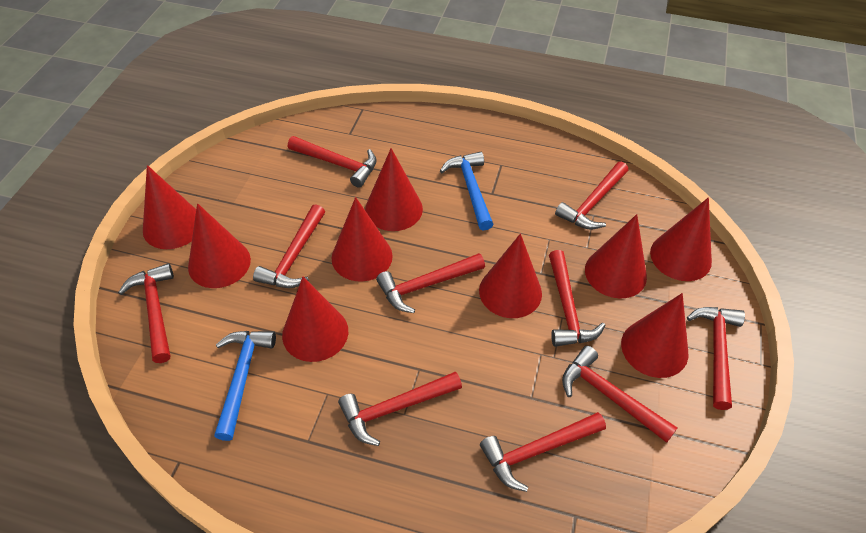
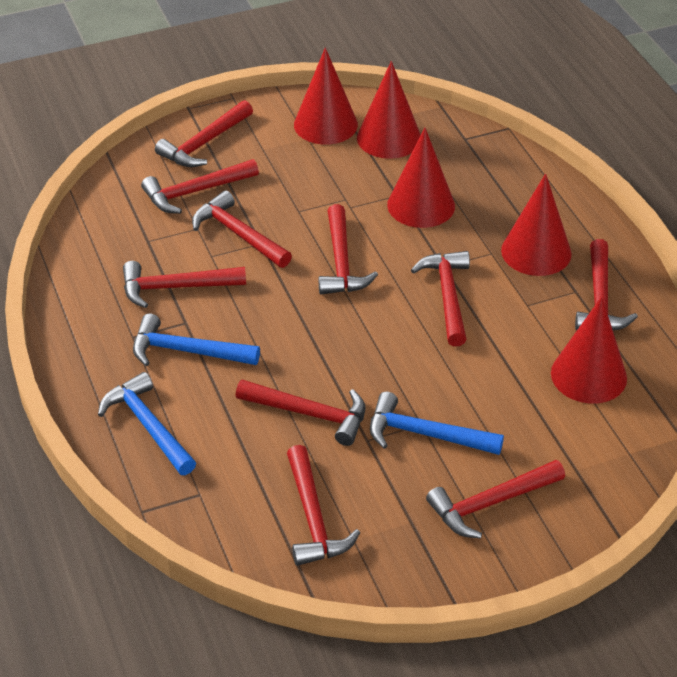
blue hammer: [214,331,276,441] [440,152,493,231] = 2 -> [98,372,196,475] [133,314,260,366] [370,392,504,455] = 3
red cone: [143,165,196,249] [188,203,251,288] [282,277,348,362] [331,197,393,282] [365,148,423,231] [479,234,542,318] [585,214,647,299] [621,293,688,378] [650,197,712,281] = 9 -> [294,48,358,144] [357,61,421,159] [387,128,455,228] [501,173,572,276] [551,296,627,404] = 5

